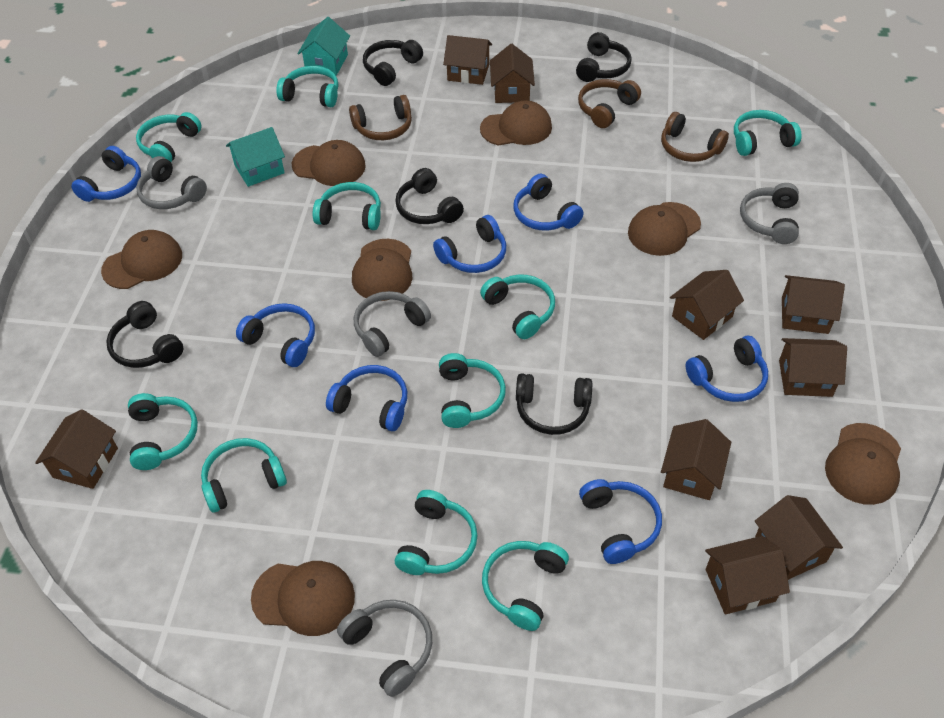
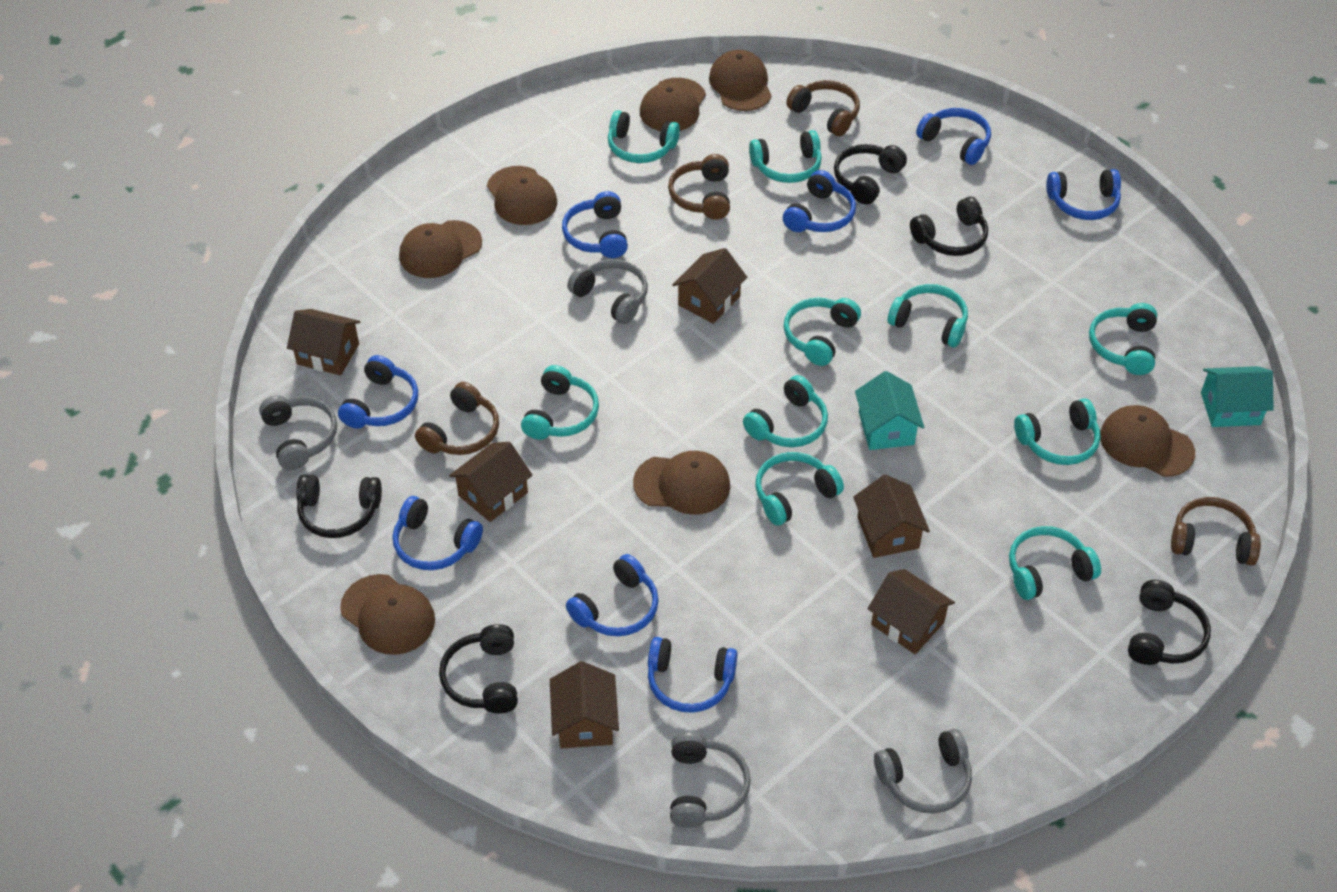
blue headphones: [71,146,141,202] [236,303,315,367] [326,365,407,431] [433,215,506,273] [513,174,583,231] [579,479,662,564] [686,336,768,402] = 7 -> [338,355,418,429] [393,496,483,570] [562,191,628,258] [566,554,659,636] [648,637,738,713] [783,170,856,232] [916,108,991,165] [1046,169,1121,220] = 8
brown headphones: [349,95,412,140] [578,79,641,128] [661,112,729,162] = 3 -> [415,382,499,455] [668,154,730,220] [786,80,860,136] [1171,497,1261,566] = 4
brown house: [35,409,118,489] [443,35,492,85] [490,44,535,103] [661,419,731,500] [670,270,744,340] [705,536,790,614] [755,495,843,580] [779,338,847,397] [782,275,845,334] = 9 -> [287,309,360,375] [449,442,533,522] [550,661,619,748] [672,248,747,324] [853,474,930,558] [868,569,955,654] = 6

